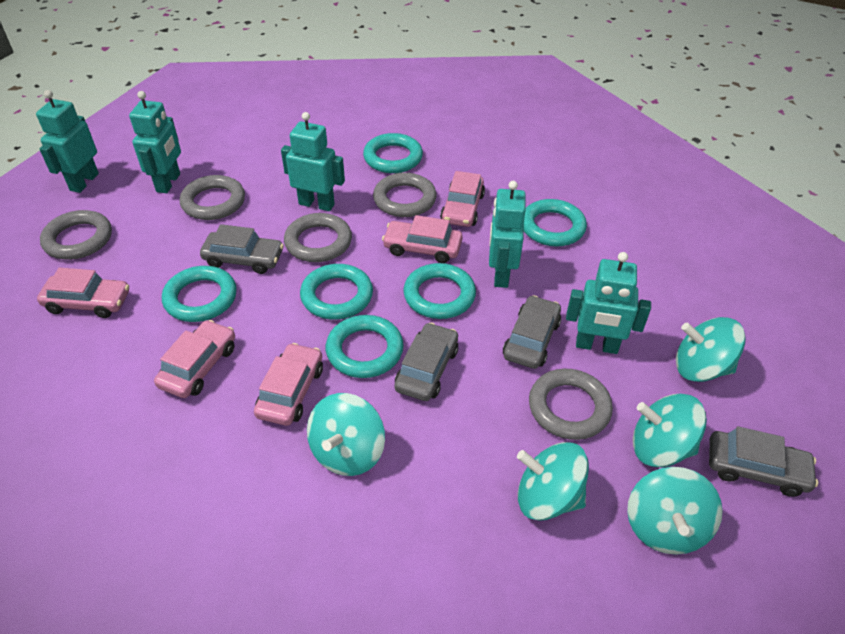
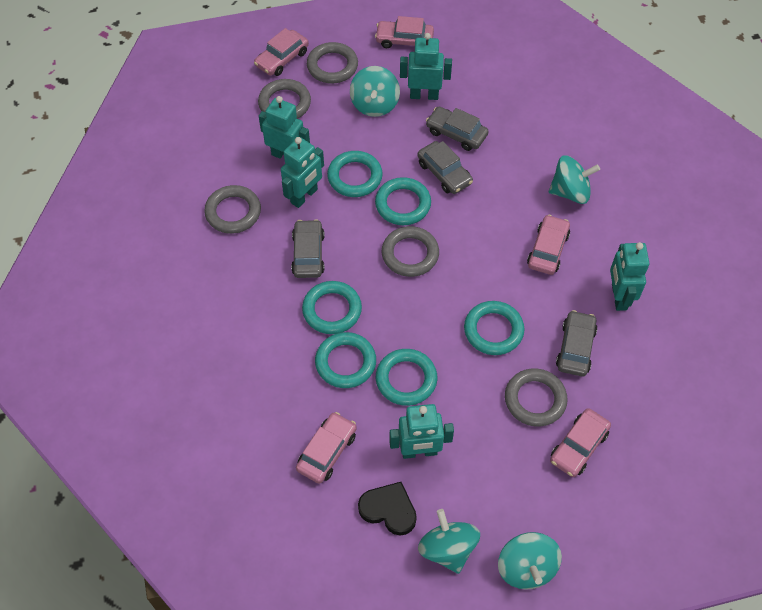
black heart: none = 0 -> [358,482,417,536] = 1
turquoise spinning top: [307,393,385,476] [517,442,589,521] [627,467,723,555] [633,394,707,467] [676,317,746,382] = 5 -> [350,66,400,117] [418,509,480,574] [498,532,562,590] [549,155,600,204] = 4

